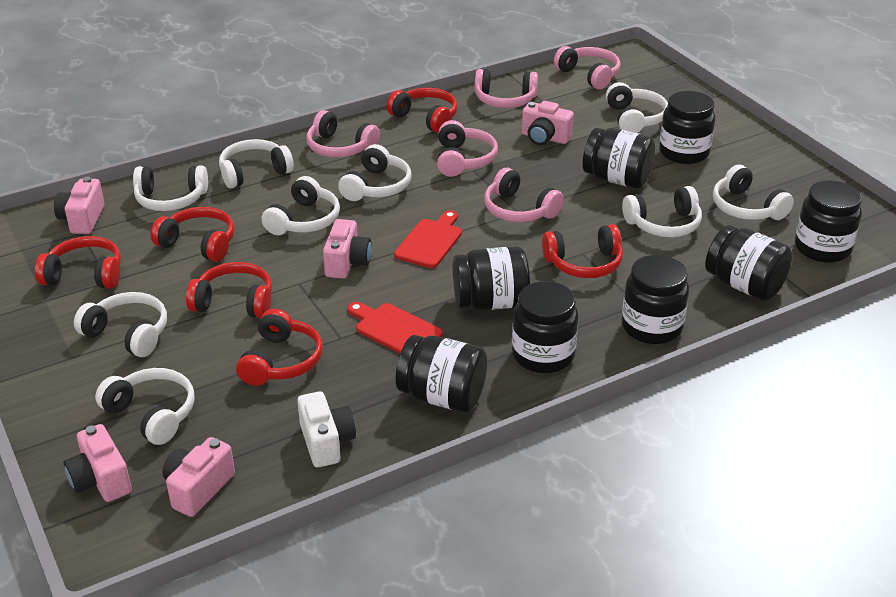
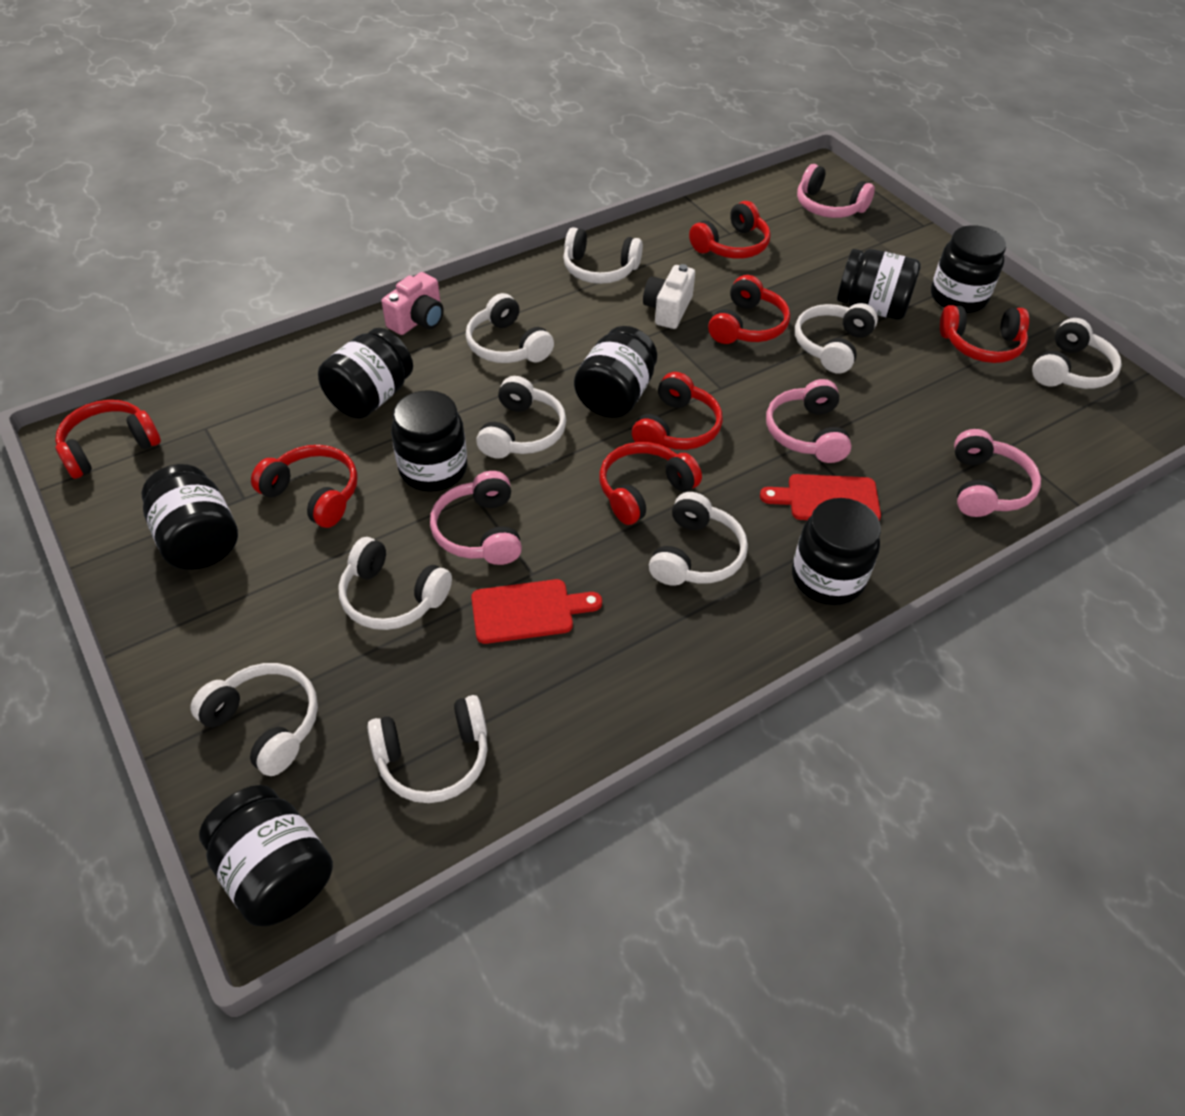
pink camera: [54,177,104,234] [64,424,132,502] [162,437,235,517] [323,219,372,279] [522,101,574,145] = 5 -> [381,272,444,335] = 1
pink headphones: [307,110,380,157] [437,120,498,177] [475,69,538,108] [484,168,564,222] [554,46,621,89] = 5 -> [430,471,522,565] [766,379,851,463] [797,164,875,218] [954,429,1041,517] = 4
red headphones: [35,236,121,288] [151,207,235,262] [186,262,272,318] [236,309,323,386] [387,88,457,133] [542,224,623,278] = 6 -> [55,400,161,479] [251,445,357,528] [600,442,702,525] [632,372,723,450] [689,201,771,259] [708,275,790,344] [940,305,1029,363] = 7

